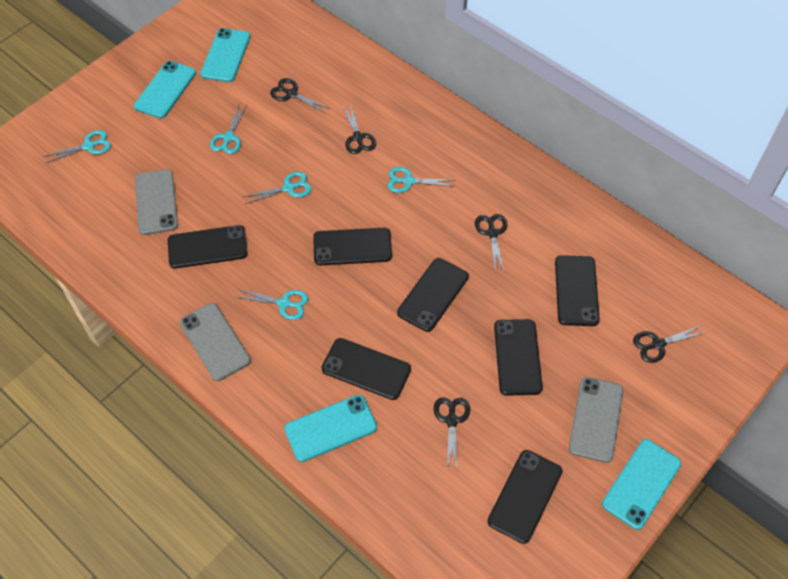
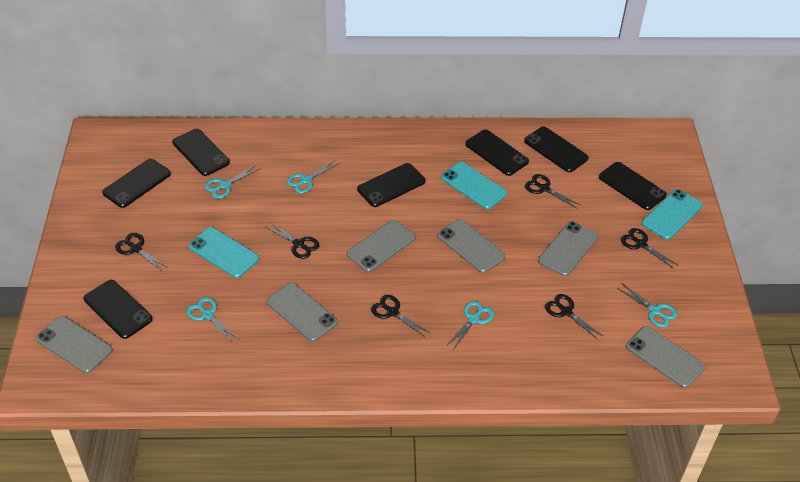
black scissors: [270,78,330,113] [343,106,376,154] [434,397,470,470] [475,214,507,273] [633,325,707,363] = 5 -> [115,233,167,271] [264,221,319,259] [371,295,430,337] [525,174,580,209] [545,294,604,340] [621,228,678,269] = 6
grey phone: [135,169,178,235] [180,303,251,381] [569,377,623,463] = 3 -> [36,316,113,373] [267,283,338,342] [347,220,416,272] [437,219,506,273] [538,221,598,277] [626,326,705,388] = 6
turquoise phone: [134,61,196,119] [200,28,251,82] [284,395,377,462] [602,439,681,530] = 4 -> [189,227,259,278] [441,161,507,209] [642,189,703,240] = 3

